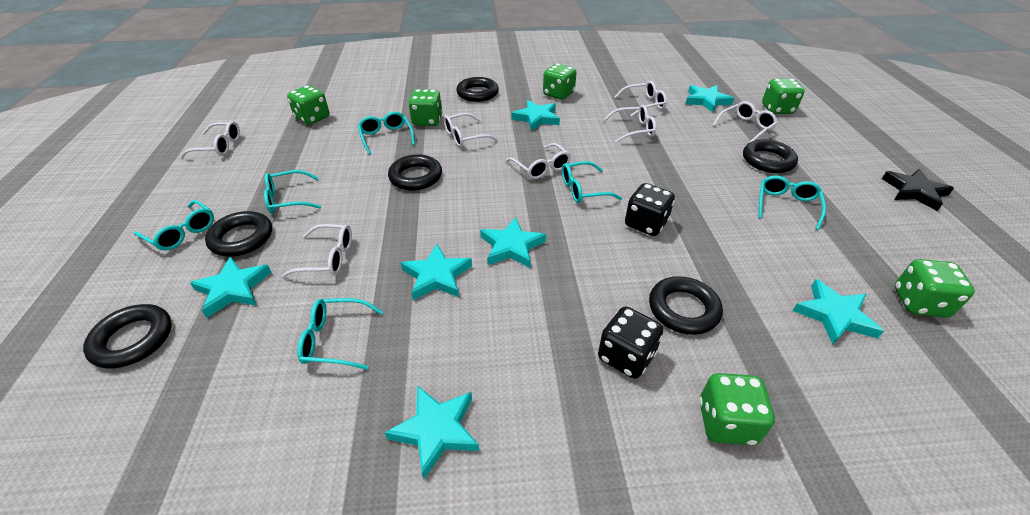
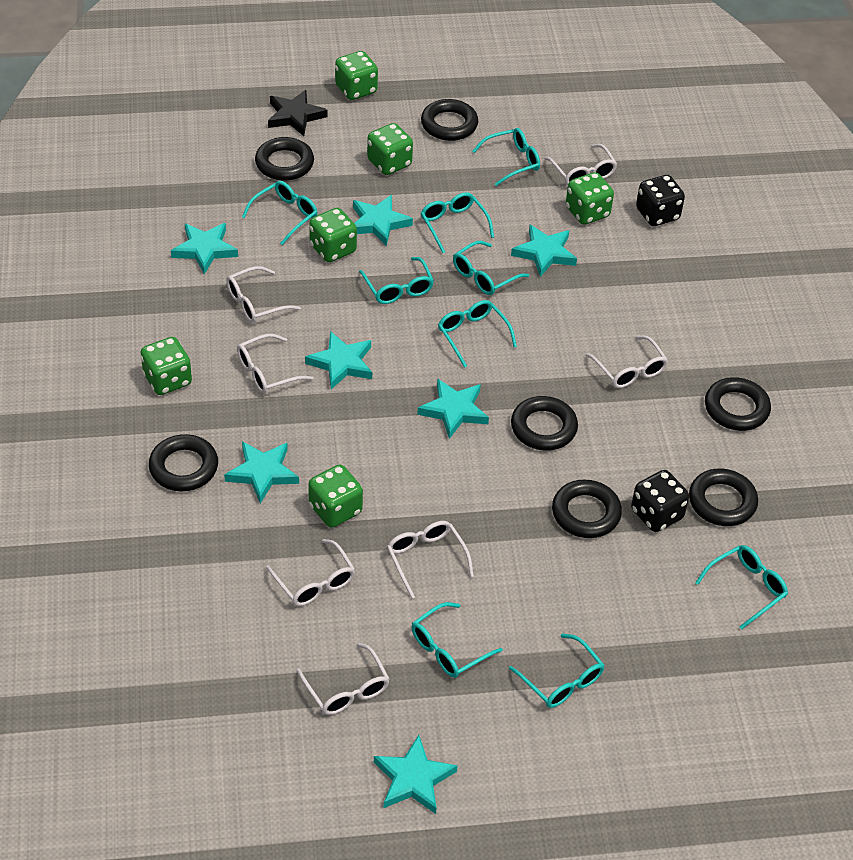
black ring: [83,304,172,369] [205,211,272,257] [388,154,442,190] [456,77,499,102] [649,276,723,335] [743,139,798,173] = 6 -> [149,434,218,491] [255,137,314,181] [421,99,478,141] [511,396,578,451] [552,480,622,538] [689,468,758,526] [705,377,771,431] = 7
turquoise glasses: [134,200,214,251] [264,170,321,214] [297,298,383,370] [358,112,415,154] [562,161,622,203] [759,176,826,230] = 6 -> [242,181,318,245] [359,257,434,304] [411,602,503,678] [421,192,494,253] [438,300,517,368] [453,241,529,295] [472,128,540,186] [509,633,605,708] [695,545,788,629] = 9

